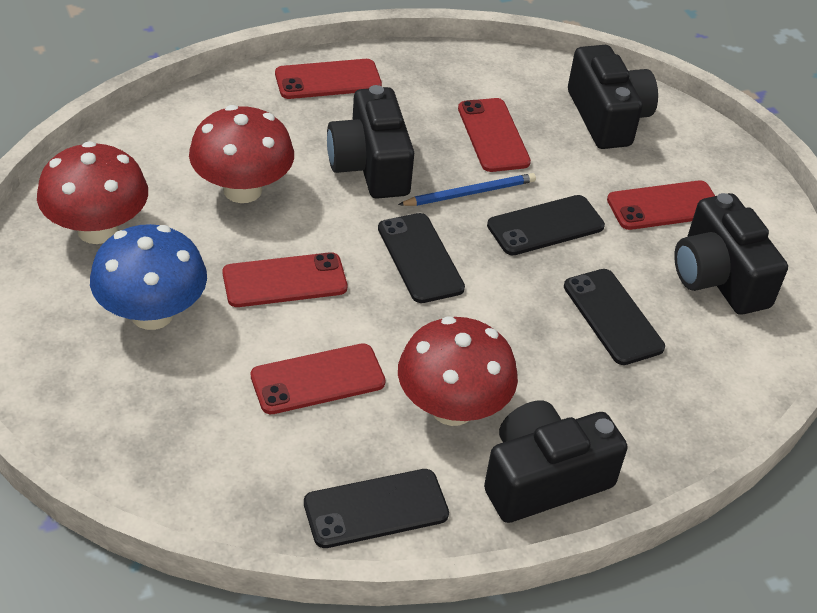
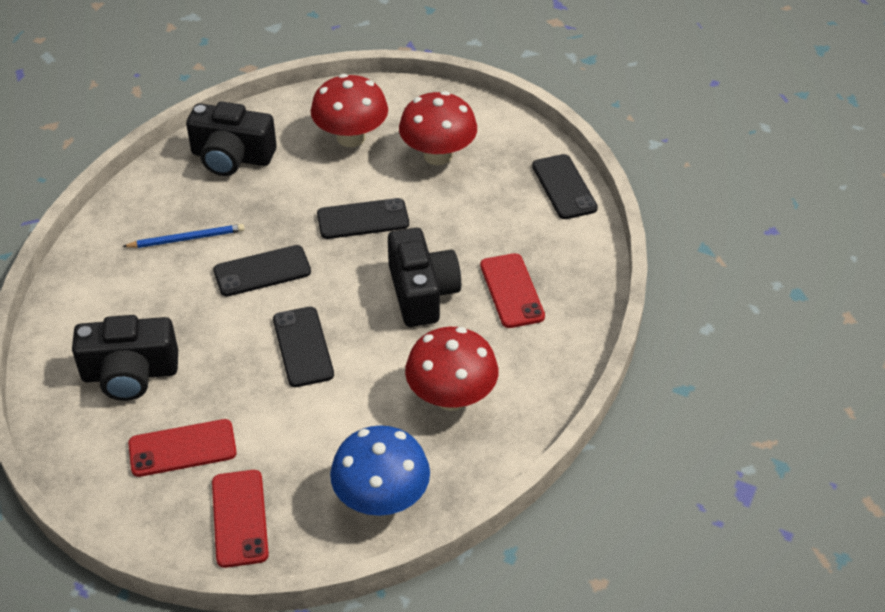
black camera: [327,85,414,199] [484,400,628,523] [568,45,658,149] [674,193,788,315] = 4 -> [72,315,178,401] [186,102,277,176] [388,228,461,327] = 3
red phone: [223,252,347,307] [251,343,386,414] [275,59,382,99] [458,98,531,172] [607,180,715,230] = 5 -> [128,419,237,477] [212,470,269,568] [480,253,545,328] = 3

